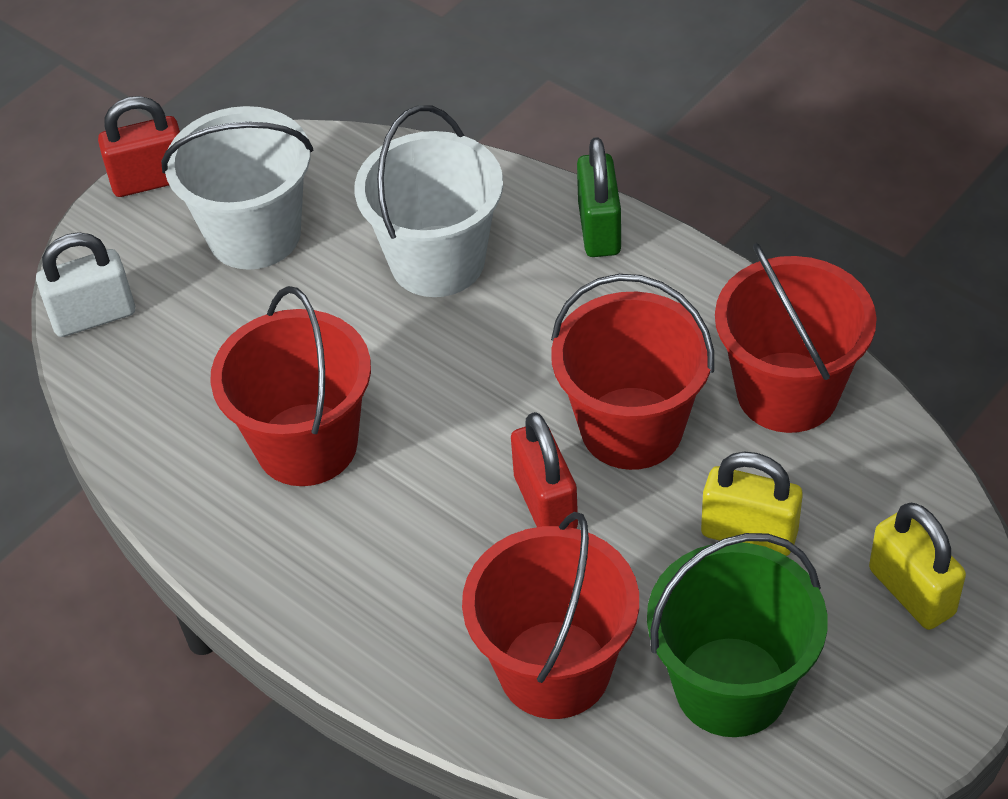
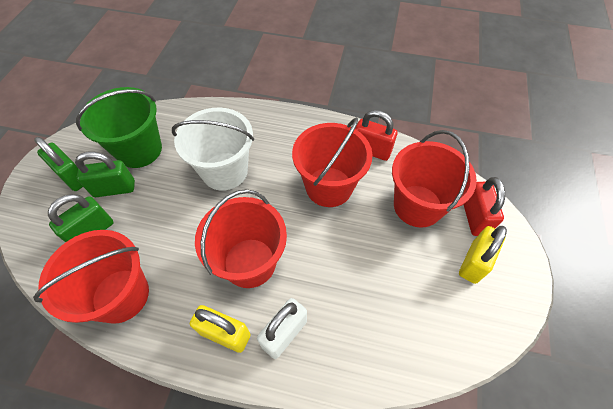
green padlock: [577,137,621,257] = 1 -> [34,137,83,191] [48,194,114,242] [75,152,135,197] = 3
white bucket: [161,106,313,270] [354,105,503,297] = 2 -> [172,108,254,191] = 1

